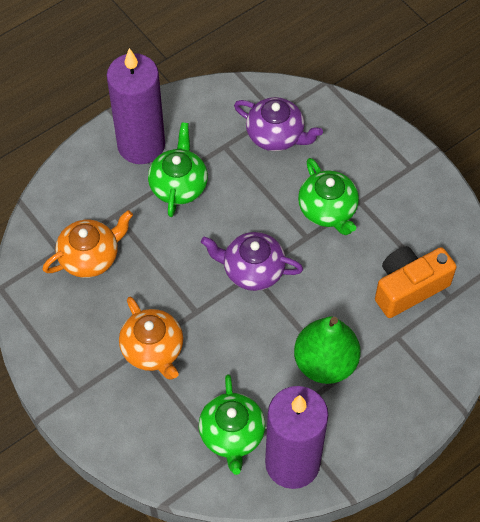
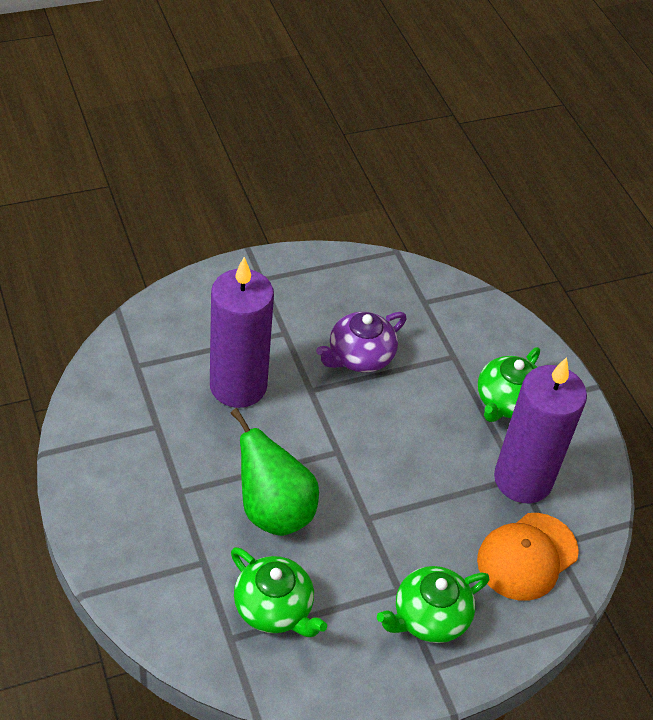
orange camera: [375,246,457,318] = 1 -> none = 0
orange cap: none = 0 -> [477,513,579,601] = 1
orange teapot: [42,210,133,278] [119,297,183,380] = 2 -> none = 0
purple teapot: [201,232,303,291] [234,97,323,151] = 2 -> [316,312,406,373] = 1

